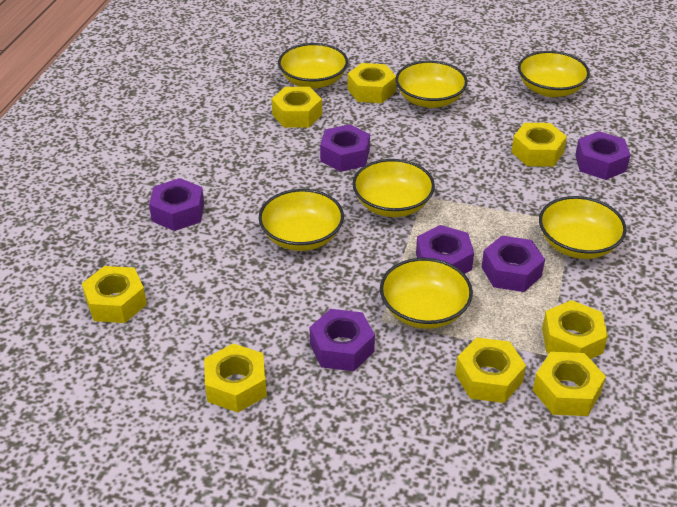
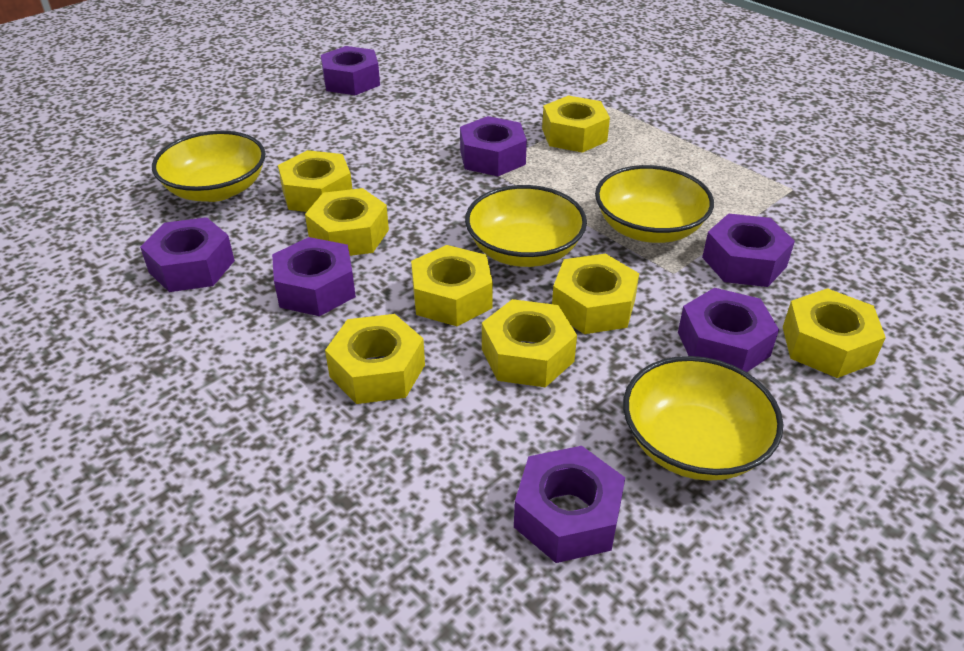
purple nut: [149,178,204,231] [310,309,375,371] [320,124,370,172] [416,225,474,274] [482,236,545,292] [575,131,630,180] = 6 -> [140,217,235,292] [272,237,356,316] [321,46,380,95] [460,116,527,176] [514,446,625,563] [678,288,779,372] [702,213,795,287] = 7
yellow bowl: [258,189,344,251] [278,43,348,89] [352,159,435,217] [380,258,473,329] [395,61,468,108] [518,51,590,97] [539,196,627,259] = 7 -> [152,131,266,202] [465,185,587,267] [595,165,714,243] [623,356,783,481] = 4

